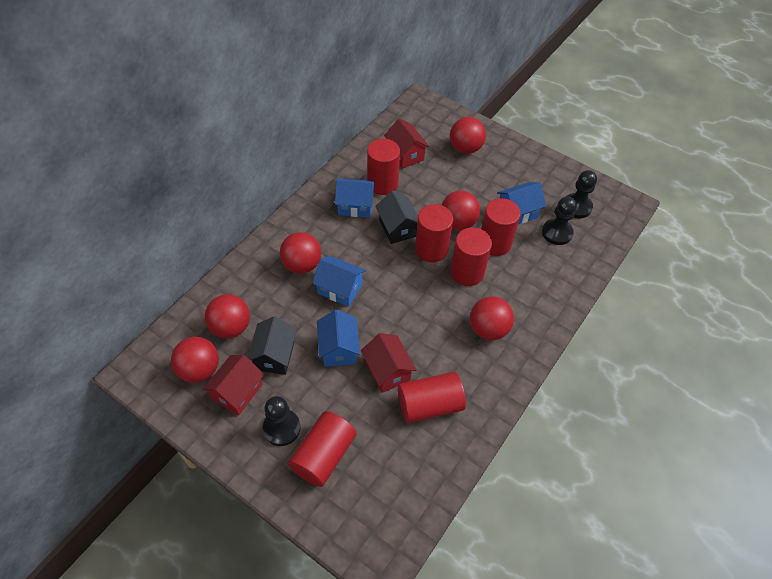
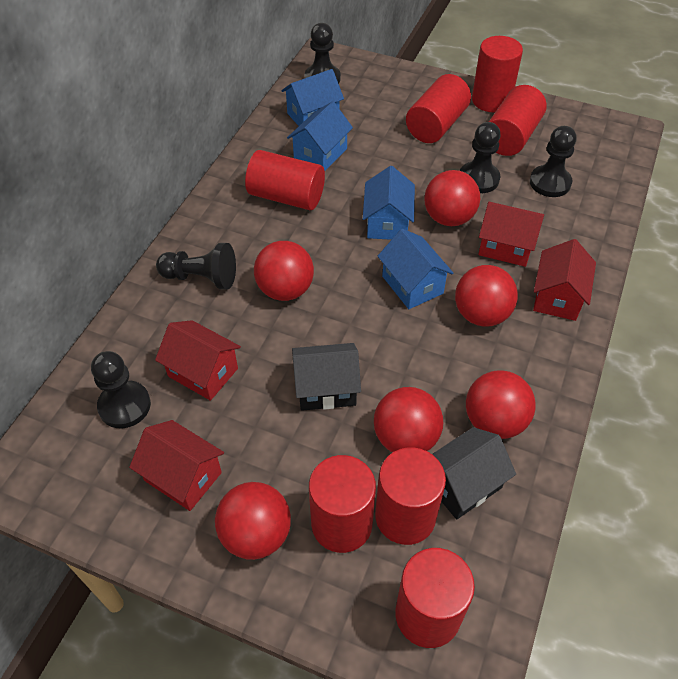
black pawn: [263,396,301,446] [542,197,577,245] [566,170,597,218] = 3 -> [91,351,151,428] [156,243,236,290] [305,23,341,84] [460,122,501,193] [530,126,577,197] = 5
red cylinder: [288,411,356,487] [367,139,400,195] [398,372,466,423] [415,204,453,262] [450,227,492,286] [481,198,521,256] = 6 -> [245,150,325,210] [309,455,376,553] [375,447,446,545] [395,548,475,648] [406,74,471,143] [472,36,523,112] [489,85,547,156] = 7
red house: [203,355,264,415] [361,333,417,393] [384,119,429,169] = 3 -> [129,420,224,511] [155,320,241,401] [478,202,544,267] [533,239,596,321] = 4

